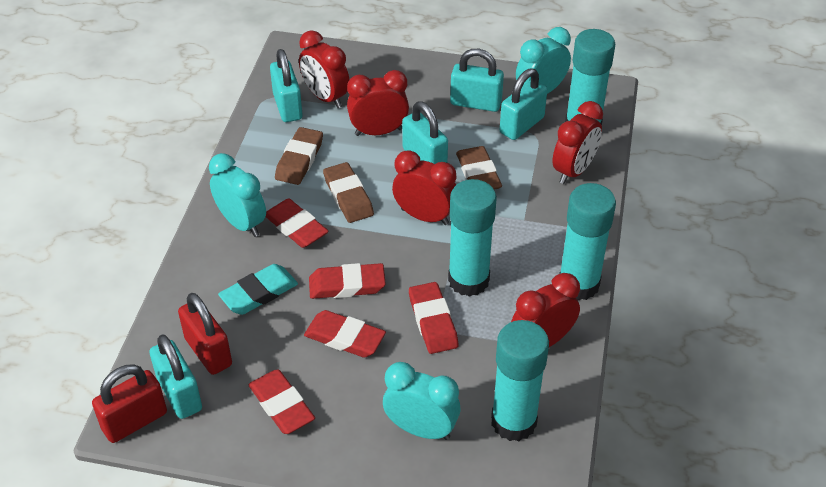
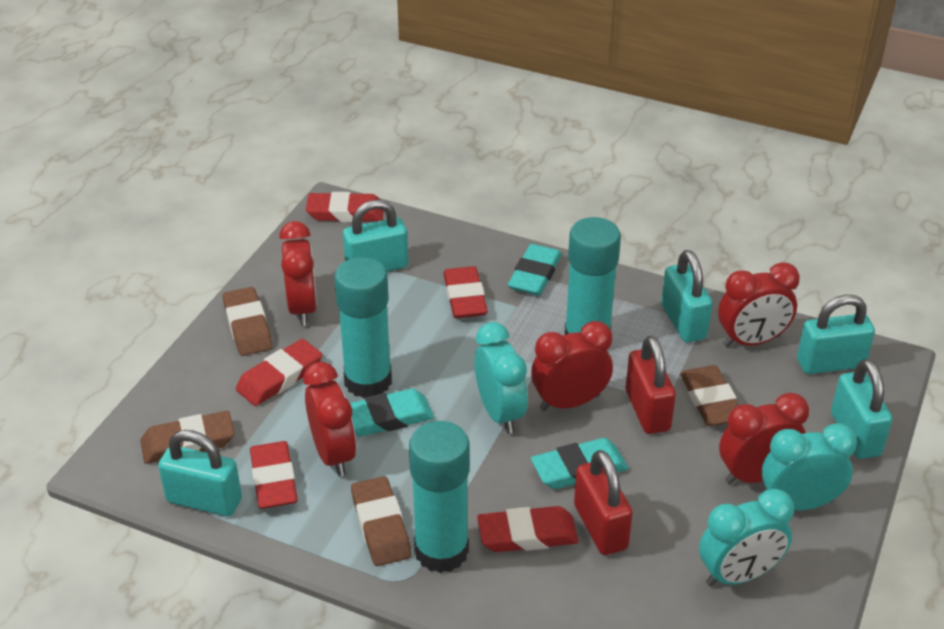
brown eraser: [275,127,323,185] [323,162,374,223] [456,146,502,190] = 3 -> [140,411,234,464] [223,287,273,356] [351,476,412,566] [680,365,739,426] = 4
turquoise eraser: [218,264,298,315] = 1 -> [350,389,434,436] [508,244,562,296] [531,438,628,489] = 3
turquoise glue stick: [448,179,497,297] [491,320,549,441] [559,183,616,301] [565,29,615,125] = 4 -> [334,257,392,398] [409,421,470,573] [565,217,621,335] = 3

